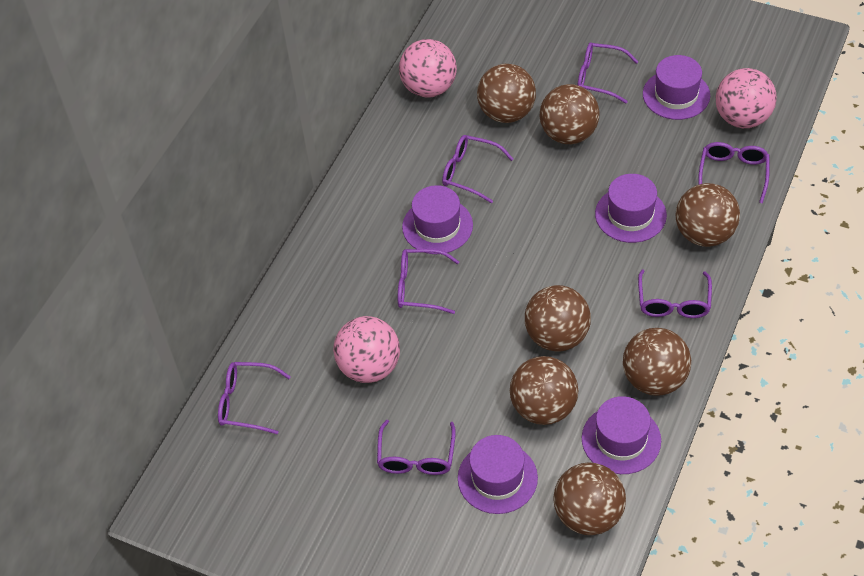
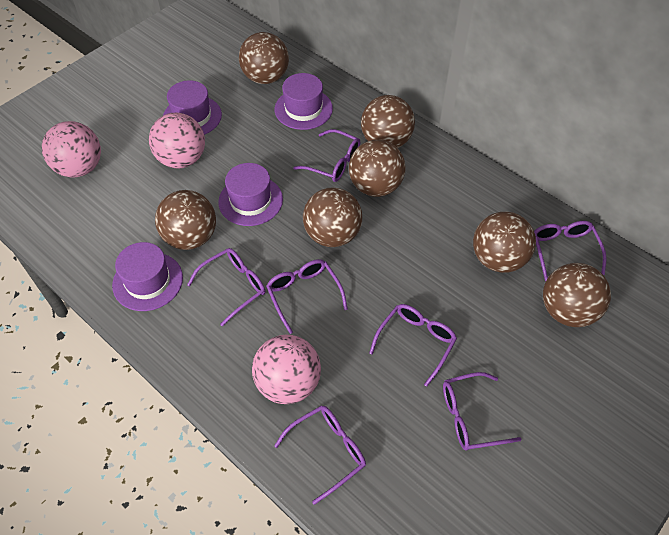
purple hat: [402,185,473,254] [458,435,538,514] [582,396,661,474] [595,174,667,243] [643,55,710,120] = 5 -> [112,242,183,311] [163,80,222,135] [218,163,283,226] [275,73,333,130] = 4

